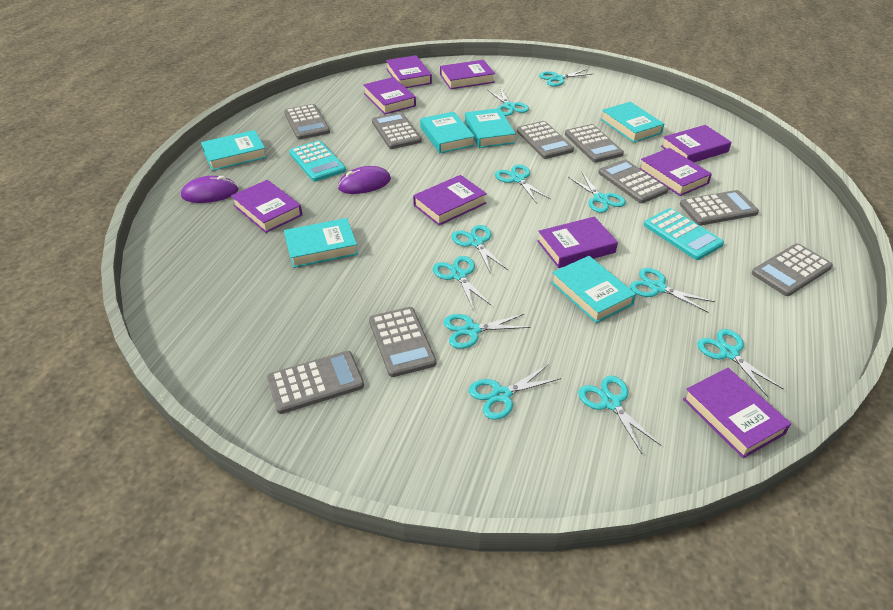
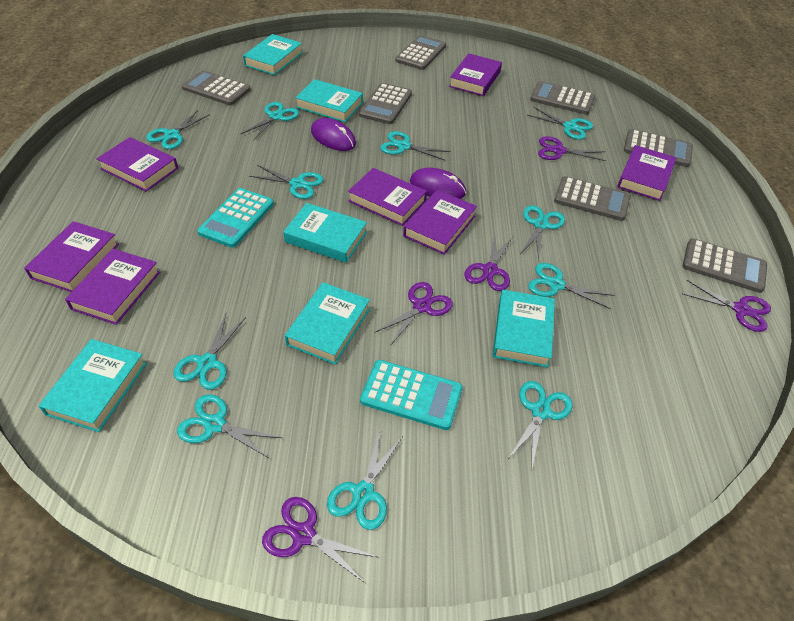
grey calculator: [267,351,364,414] [284,104,330,140] [369,307,436,377] [372,112,422,149] [517,121,574,159] [565,124,624,163] [598,159,668,203] [680,190,759,225] [752,243,833,296] = 9 -> [182,70,251,105] [359,83,412,124] [395,35,446,70] [530,81,595,115] [554,176,631,221] [624,129,693,167] [683,238,767,293] = 7
purple book: [231,180,302,233] [363,77,416,114] [386,55,432,88] [413,175,487,225] [440,60,495,89] [537,217,618,268] [640,148,712,196] [661,125,731,162] [683,368,791,458] = 9 -> [24,221,119,292] [65,248,160,325] [97,137,178,192] [348,168,427,226] [403,190,477,255] [449,53,502,96] [617,145,677,201] = 7
purple scissors: none = 0 -> [262,497,379,583] [374,282,453,346] [465,234,513,291] [538,136,606,161] [683,280,771,332] = 5

